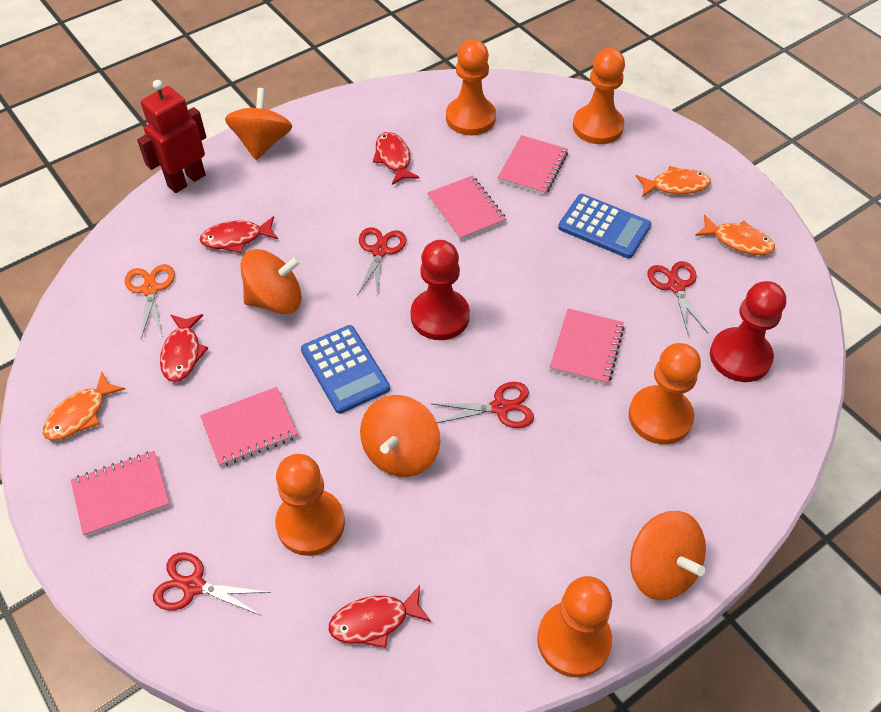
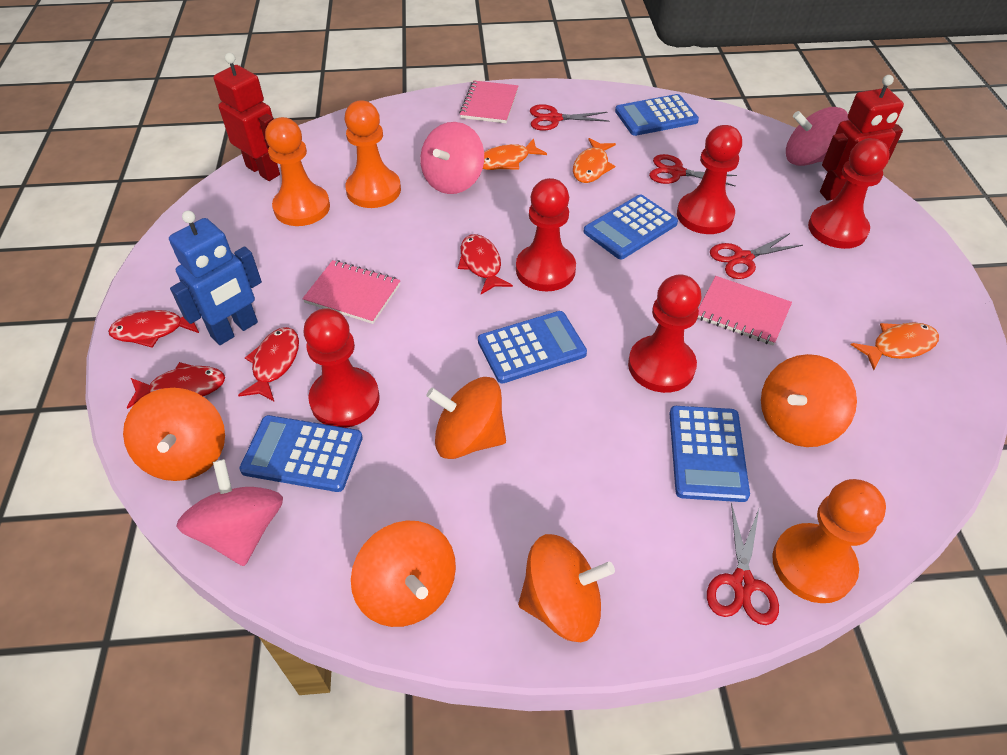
blue calculator: [301,325,390,414] [558,194,651,259] = 2 -> [239,415,363,492] [478,311,587,384] [584,195,678,259] [615,94,699,136] [670,406,750,502] = 5
blue robot: none = 0 -> [169,211,262,345] = 1
orange pawn: [275,454,345,556] [446,39,496,135] [537,576,612,678] [573,48,625,144] [628,343,701,445] = 5 -> [265,117,330,226] [345,100,401,208] [772,479,886,603] = 3
orange scissors: [125,264,175,338] = 1 -> none = 0
orange spinning top: [225,88,292,160] [241,249,302,314] [360,395,440,477] [630,511,706,600] = 4 -> [123,388,225,481] [351,521,456,627] [426,377,506,459] [518,534,615,642] [761,354,857,447] = 5
pink notebook: [71,451,170,536] [200,387,298,467] [427,175,506,241] [497,135,568,195] [550,309,625,385] = 5 -> [302,260,401,324] [459,81,518,123] [698,276,792,346] = 3
pink spinning top: none = 0 -> [176,459,283,566] [420,122,484,194] [786,107,849,166] = 3
red pawn: [411,240,470,340] [710,281,786,382] = 2 -> [304,308,380,428] [516,178,576,291] [628,274,701,393] [677,125,742,234] [808,138,890,249] = 5
red robot: [137,80,206,193] = 1 -> [213,53,280,181] [820,75,904,201] = 2

